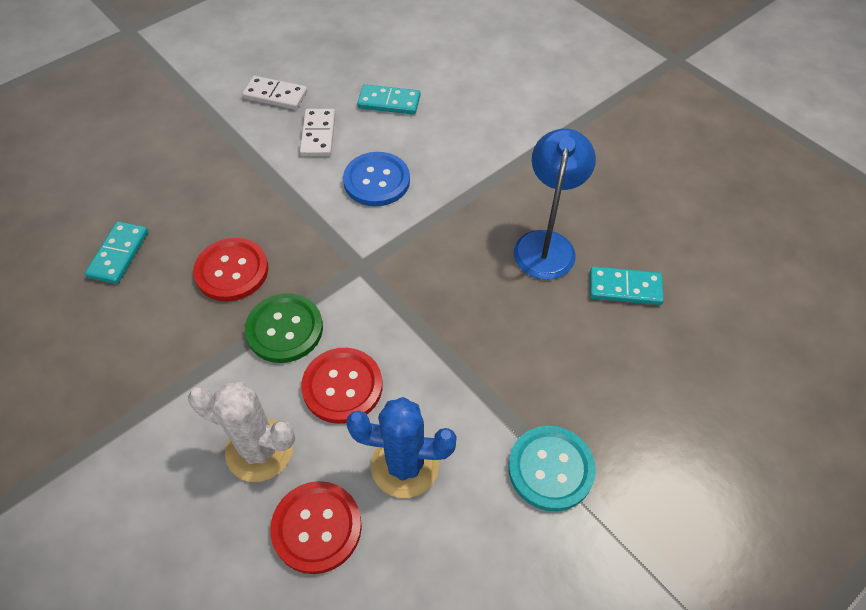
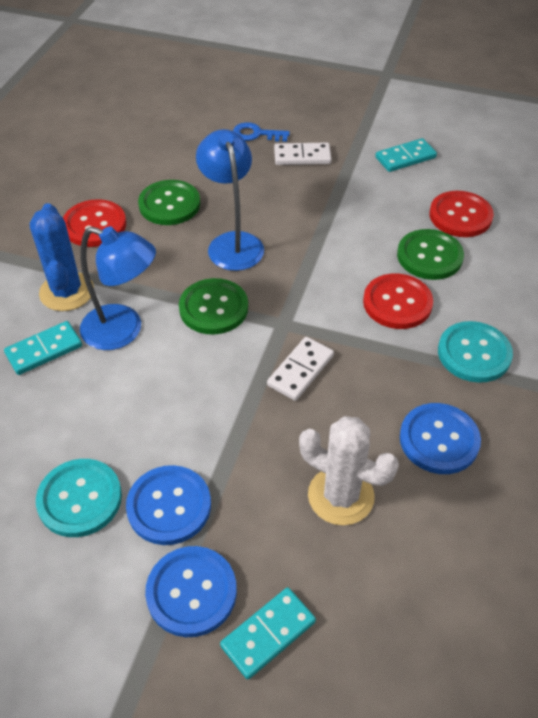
blue button: [343,152,410,206] = 1 -> [126,465,211,545] [145,546,237,637] [400,403,481,474] = 3
blue key: none = 0 -> [233,122,290,142] = 1
blue lamp: [514,128,596,280] = 1 -> [80,227,156,350] [196,129,264,271] = 2
green button: [245,293,323,363] = 1 -> [138,180,200,225] [179,278,248,335] [397,229,464,280] = 3
turquoise button: [508,426,596,511] = 1 -> [36,459,122,537] [438,321,513,383] = 2

